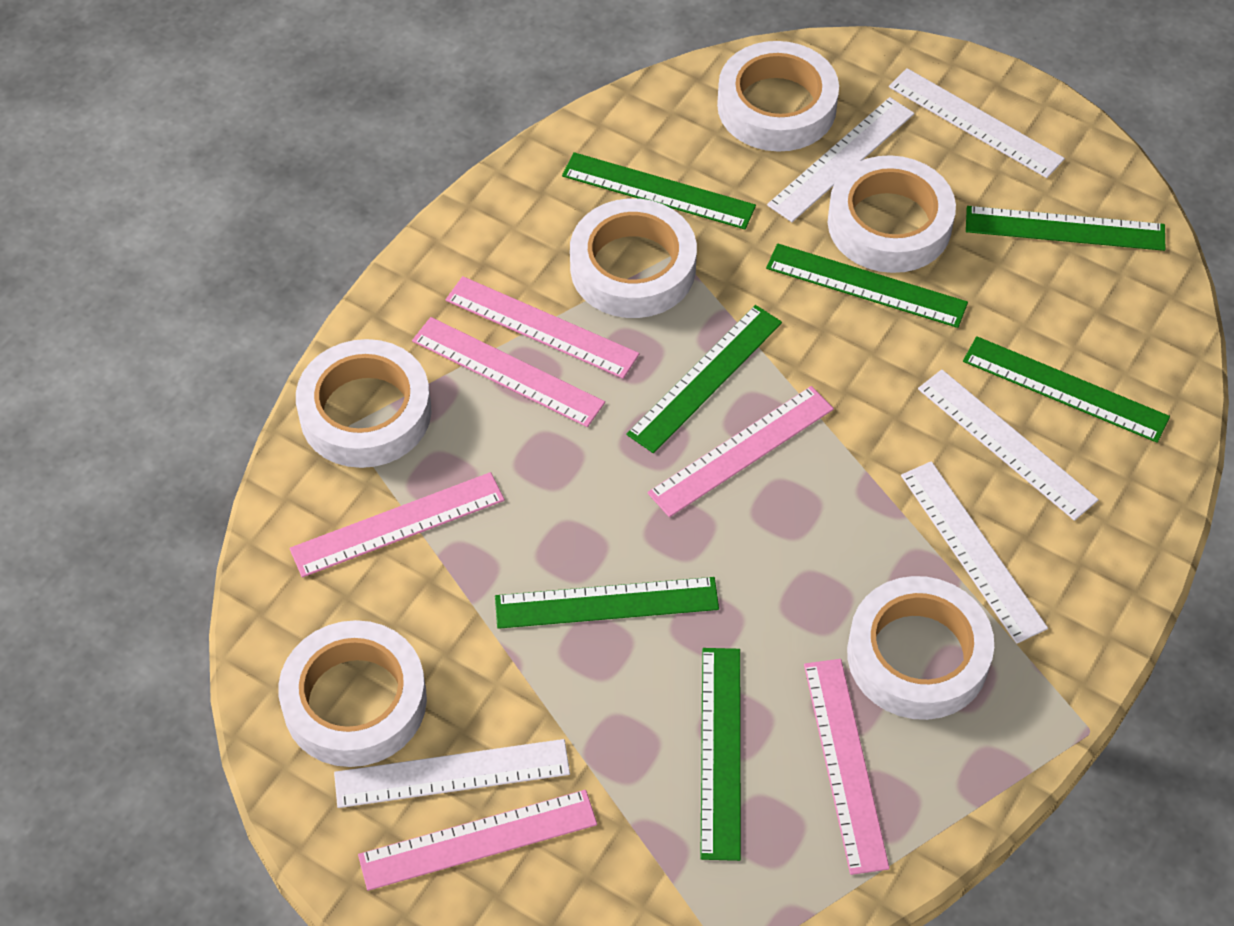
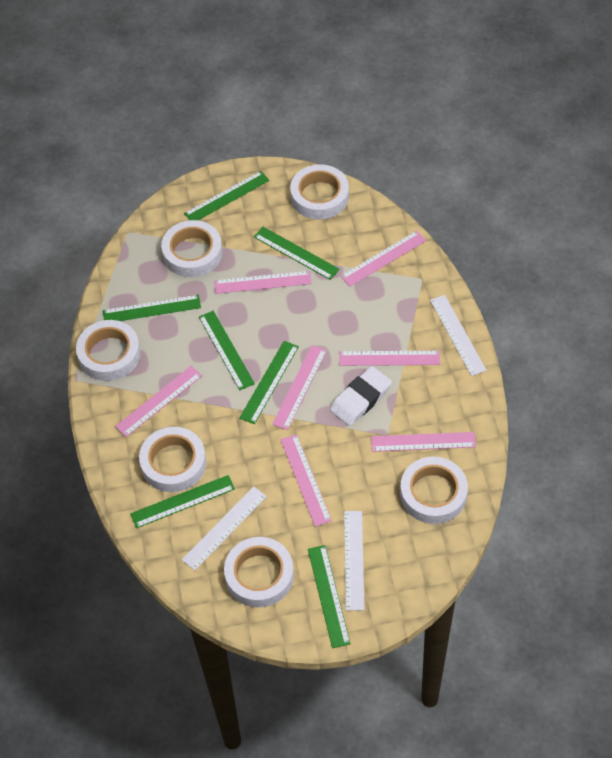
pink ruler: [289,472,505,577] [358,790,597,891] [412,317,605,427] [446,276,640,379] [647,386,834,517] [804,659,890,875] = 6 -> [115,366,202,437] [214,271,312,294] [272,345,327,430] [280,434,332,527] [339,350,440,366] [340,230,426,287] [371,432,476,452] = 7
white eraser: none = 0 -> [330,366,392,426] = 1
white ruler: [334,739,570,808] [767,97,914,222] [889,68,1065,178] [901,461,1048,644] [918,369,1099,521] = 5 -> [182,486,267,571] [344,511,364,611] [430,295,487,376] = 3

